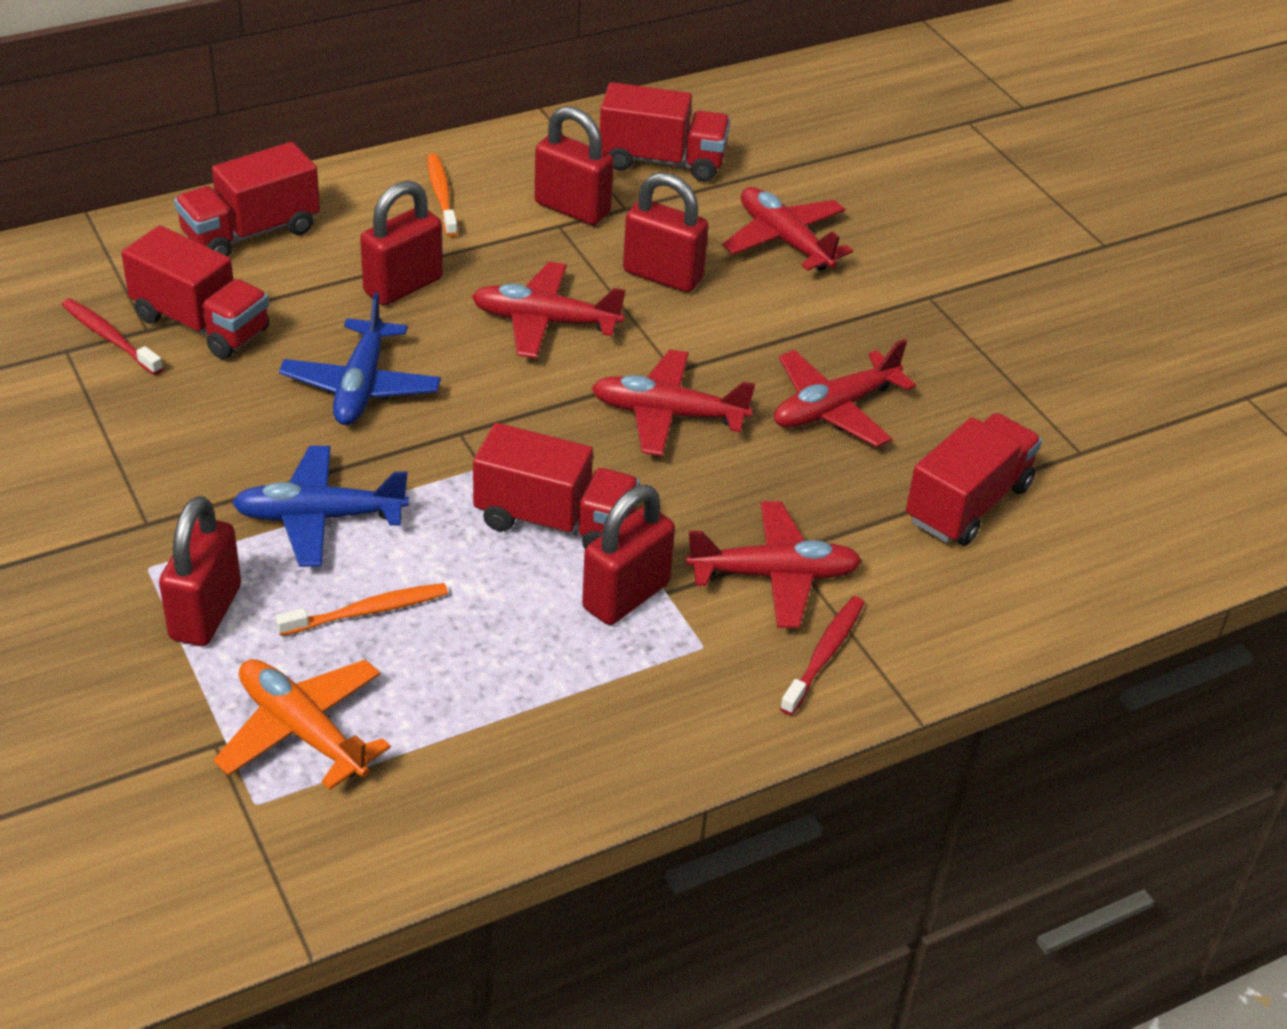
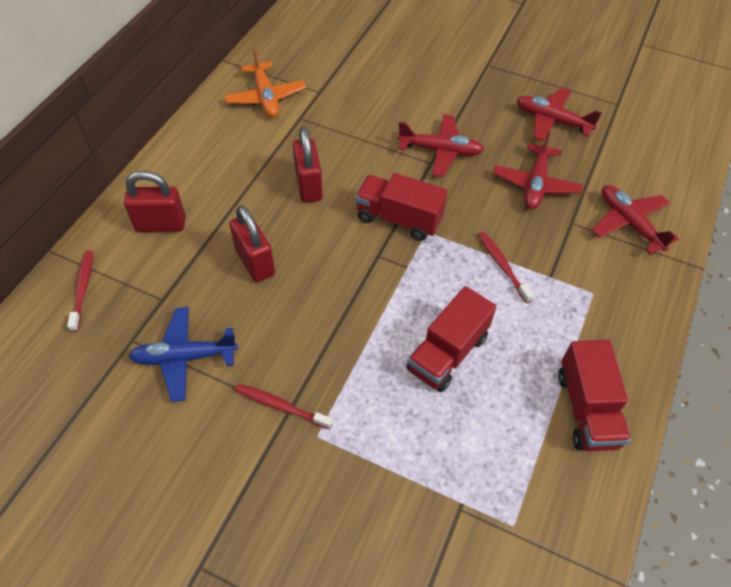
blue plane: [232,446,409,567] [279,292,441,425] = 2 -> [129,307,238,402] = 1
orange toothbrush: [275,583,448,636] [427,153,458,237] = 2 -> none = 0
red padlock: [159,496,241,646] [360,181,443,305] [535,106,614,225] [582,485,675,625] [623,172,709,293] = 5 -> [124,171,186,232] [230,205,275,282] [293,127,323,203] = 3
red plane: [472,262,626,358] [591,350,755,456] [686,501,862,628] [722,187,853,271] [774,339,916,447] = 5 -> [398,115,484,177] [493,131,583,210] [517,88,602,142] [592,185,679,254] = 4
red toothbrush: [62,299,163,375] [780,596,865,715] = 2 -> [67,250,93,332] [235,384,333,430] [478,232,534,303] = 3
red truck: [121,225,269,359] [174,142,320,256] [473,423,640,549] [600,82,731,182] [906,413,1042,546] = 5 -> [355,173,448,241] [406,286,497,392] [558,340,631,451] = 3

